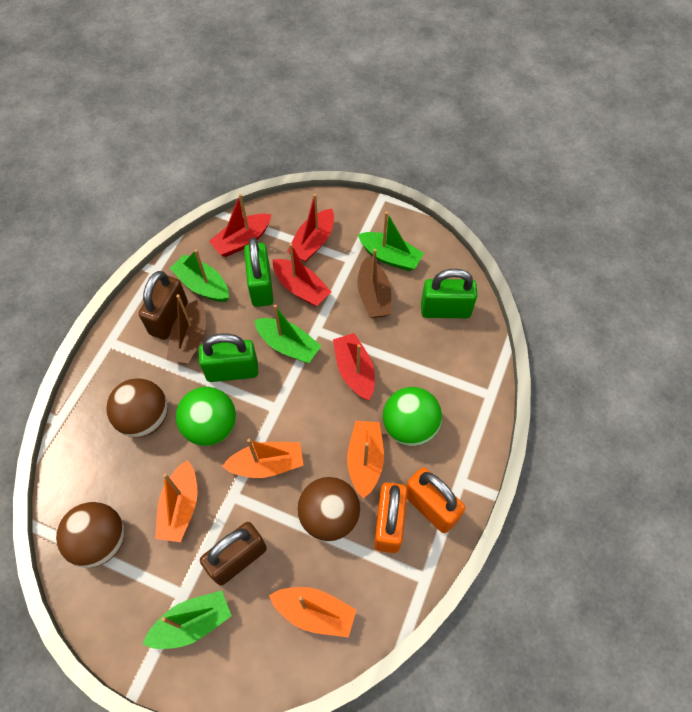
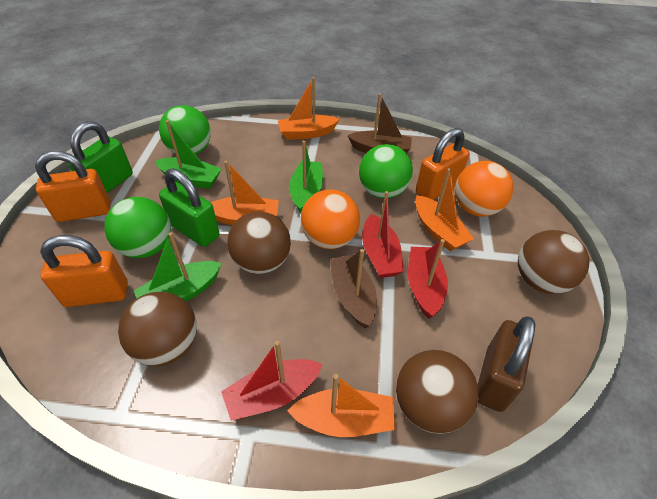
brown ball: [56,502,124,568] [106,378,168,437] [297,477,360,541] = 3 -> [118,292,197,366] [227,211,291,274] [396,350,478,434] [518,230,589,294] = 4
brown padlock: [139,271,188,340] [200,522,267,586] = 2 -> [477,316,535,412] = 1
green ball: [176,387,236,446] [383,387,442,446] = 2 -> [104,197,171,258] [159,105,211,155] [359,144,413,199] = 3
green boat: [143,590,232,649] [170,249,229,302] [255,305,321,363] [358,211,424,271] = 4 -> [134,232,221,301] [155,120,221,189] [289,140,323,213] = 3
green padlock: [199,334,258,382] [244,237,273,307] [421,269,477,318] = 3 -> [68,121,133,193] [159,168,219,247] = 2
orange ball: none = 0 -> [301,189,360,249] [455,161,513,217] = 2
orange padlock: [374,482,408,553] [406,467,465,533] = 2 -> [35,151,111,222] [40,235,128,307] [416,128,469,200] = 3
red boat: [209,194,271,257] [273,243,331,307] [287,194,334,262] [333,333,375,400] = 4 -> [221,341,322,421] [362,191,404,278] [408,239,448,319] = 3

